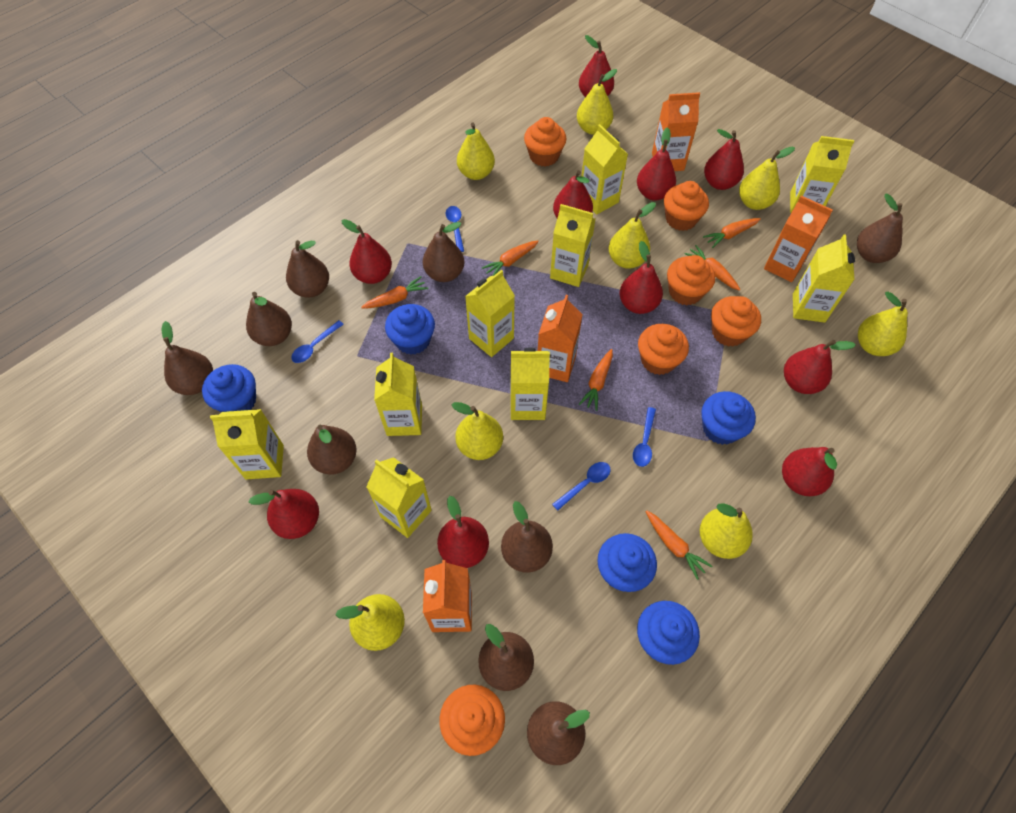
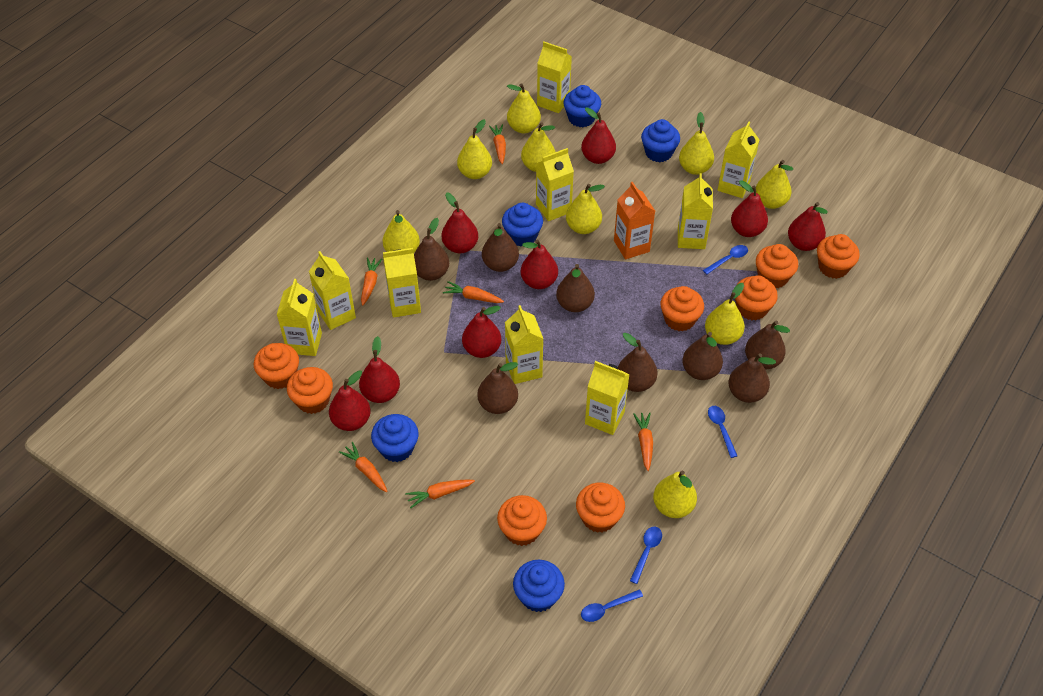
brown pear: [161,321,213,395] [246,292,292,346] [286,240,329,298] [307,425,357,475] [423,222,464,282] [478,624,534,691] [501,501,553,572] [527,701,590,765] [857,194,903,263] = 9 -> [414,218,449,281] [477,362,518,414] [482,223,519,272] [556,264,595,312] [618,333,657,392] [682,332,723,380] [729,353,776,403] [745,320,790,369] = 8
orange carton: [423,560,472,632] [538,295,583,382] [652,92,700,171] [764,196,833,282] = 4 -> [614,182,655,259] = 1
orange cupcake: [439,684,505,756] [524,117,566,167] [638,324,689,375] [664,181,709,231] [667,255,715,305] [711,296,761,347] = 6 -> [254,343,299,389] [287,367,333,414] [497,495,547,546] [576,483,625,533] [661,286,704,331] [735,275,778,320] [756,244,798,288] [817,234,860,279] = 8
red pear: [249,489,319,539] [342,219,392,284] [437,496,489,568] [553,170,593,218] [579,35,614,97] [620,241,663,314] [637,127,676,201] [704,129,744,190] [782,447,837,496] [784,340,855,394] = 10 -> [329,371,371,431] [359,336,400,403] [442,192,478,253] [462,306,501,358] [521,239,558,289] [581,107,616,164] [731,180,768,237] [788,202,828,251] = 8
yellow pear: [336,594,405,651] [451,402,503,460] [457,122,495,180] [577,69,617,135] [609,202,656,269] [700,504,753,559] [739,147,795,210] [858,292,908,356] = 8 -> [383,210,420,253] [457,119,492,179] [507,83,541,133] [521,122,555,172] [566,184,605,234] [653,471,697,518] [679,112,714,175] [705,283,745,345] [756,160,793,209] = 9

